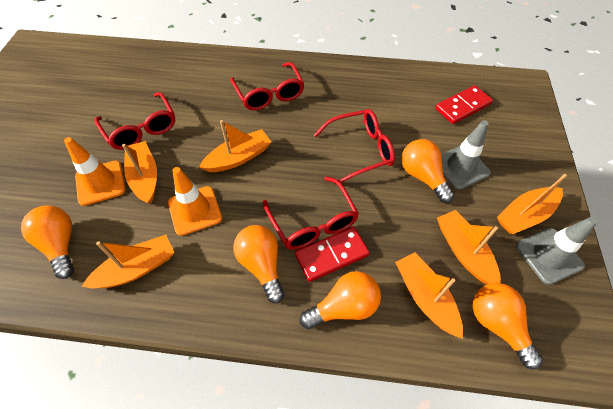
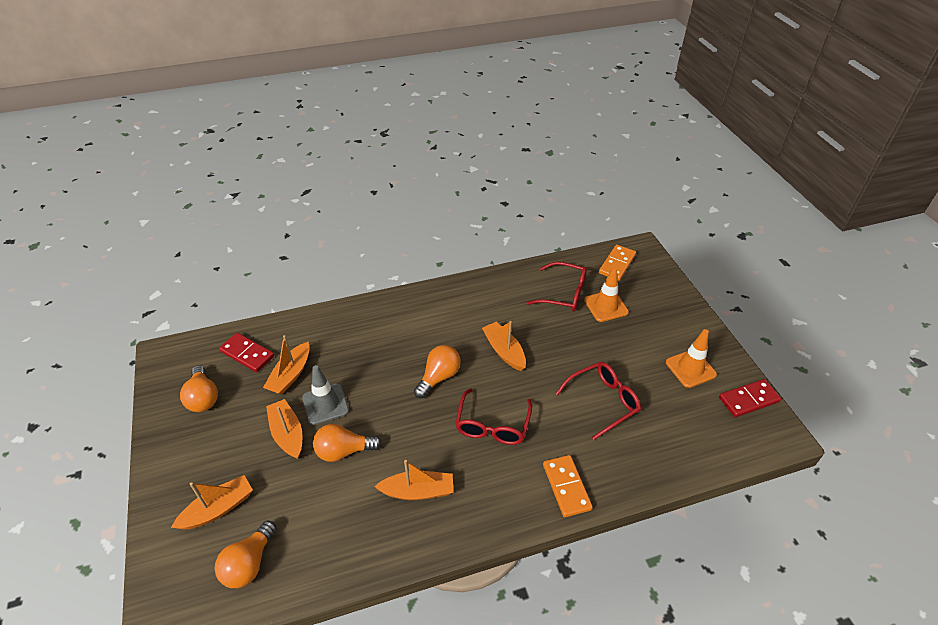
grey traffic cone: [441,120,491,189] [516,217,598,285] = 2 -> [302,365,349,425] = 1
orange boat: [82,235,174,288] [122,141,157,204] [199,120,271,172] [395,252,463,339] [437,210,501,285] [497,174,567,234] = 6 -> [171,475,253,529] [263,335,310,395] [266,399,302,459] [374,460,453,500] [482,321,526,371] = 5
orange domino: none = 0 -> [543,455,593,517] [599,244,636,281] = 2
orange light bulb: [21,205,74,279] [233,225,285,303] [300,271,381,329] [401,139,454,203] [473,283,543,370] = 5 -> [180,365,218,412] [215,521,277,588] [313,424,382,462] [414,345,461,398] = 4
red glasses: [95,92,175,150] [230,62,304,110] [263,176,359,250] [314,109,395,183] = 4 -> [455,388,532,445] [527,262,587,311] [555,362,641,440] = 3

